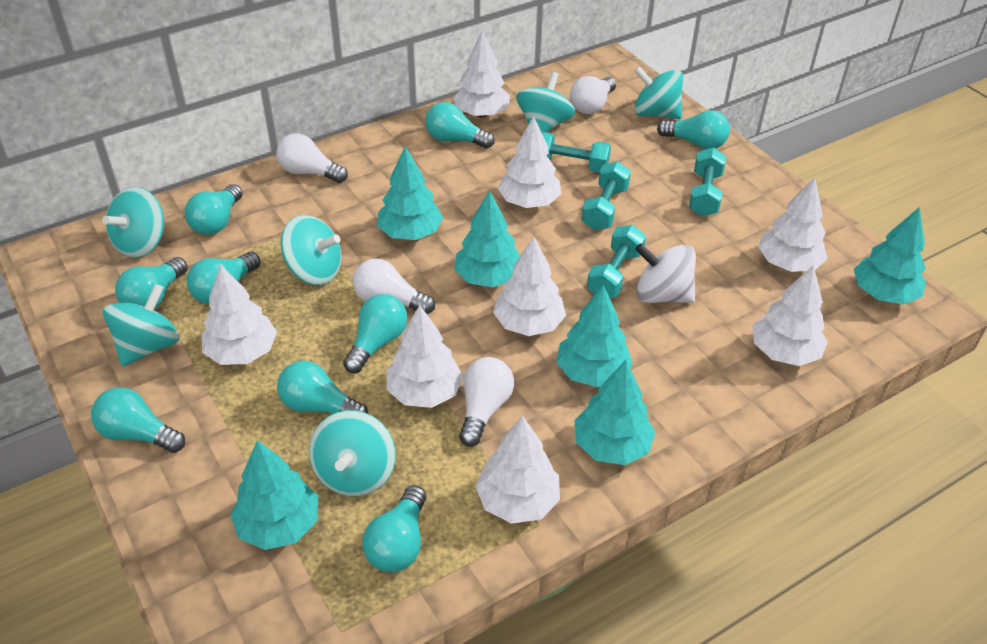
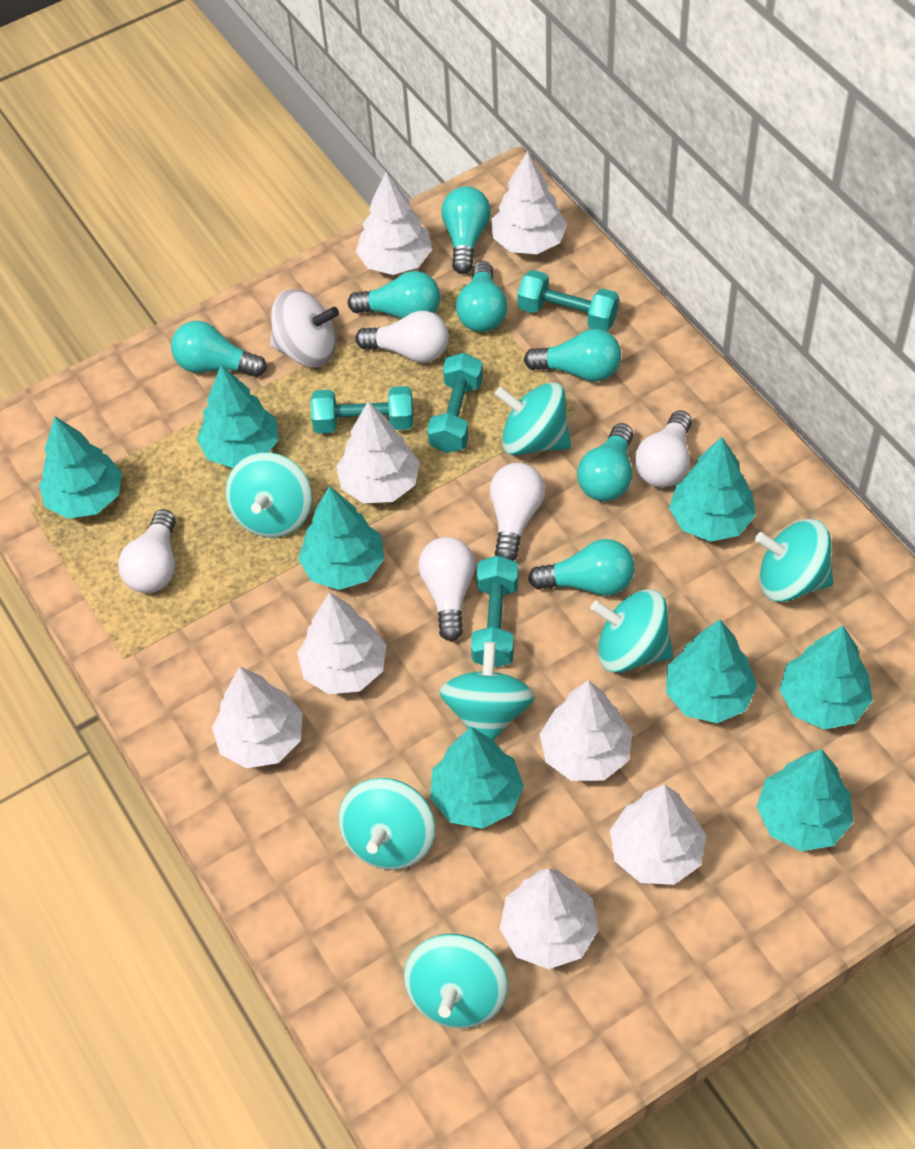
turquoise light bulb: [91,387,185,453] [115,257,188,309] [185,184,243,235] [187,252,260,304] [277,361,368,414] [343,294,407,373] [362,485,426,573] [425,102,494,148] [657,110,730,149] = 9 -> [171,321,267,377] [348,271,440,319] [441,186,491,274] [456,261,507,332] [524,329,621,382] [528,539,635,596] [577,423,633,501] = 7
turquoise spinning top: [102,187,164,258] [103,284,180,366] [281,215,341,285] [309,410,396,497] [516,72,575,132] [634,66,683,119] = 6 -> [225,452,312,538] [339,778,435,870] [404,934,507,1029] [439,642,535,740] [495,382,571,455] [590,589,673,673] [755,519,833,602] = 7
turquoise tree: [230,440,318,550] [377,146,443,240] [454,190,520,287] [556,285,633,387] [574,360,655,465] [854,207,926,304] = 6 -> [39,416,122,519] [197,365,278,468] [298,486,384,590] [430,727,524,829] [666,619,757,723] [669,437,756,542] [757,749,853,851] [779,626,873,730] = 8
white light bulb: [276,133,348,183] [353,259,435,314] [459,357,514,447] [570,76,616,114] = 4 -> [118,509,176,593] [355,311,449,363] [419,537,475,641] [490,463,545,561] [635,410,692,487] = 5

